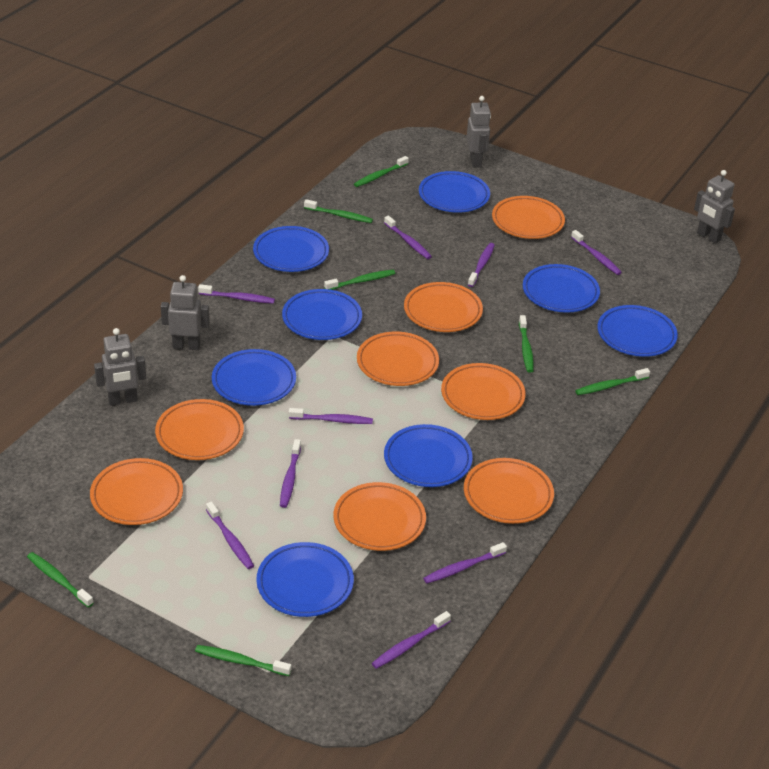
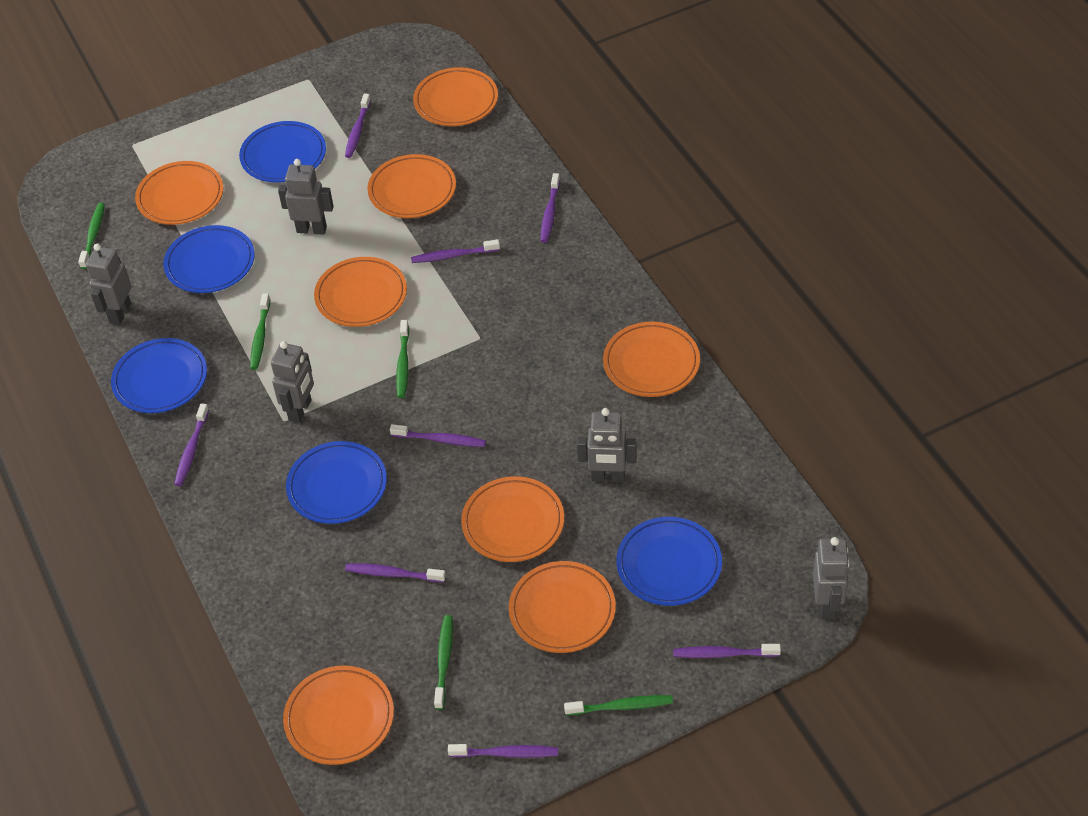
blue plate: [212,349,296,406] [253,226,329,272] [256,542,354,617] [282,289,362,340] [384,424,473,487] [419,171,490,213] [523,264,600,313] [597,305,678,357] = 8 -> [111,338,207,413] [163,225,255,293] [239,121,326,183] [286,441,387,524] [616,517,722,606] = 5
green toothbrush: [27,552,94,608] [195,645,291,676] [304,199,373,223] [324,270,395,290] [354,156,409,187] [519,315,534,373] [575,368,650,395] = 7 -> [78,203,105,269] [250,293,270,370] [396,320,409,398] [434,615,453,710] [564,695,673,715] = 5
grey robot: [94,328,146,406] [161,275,210,350] [466,96,491,167] [694,170,735,244] = 4 -> [86,244,132,325] [271,341,314,423] [278,159,334,235] [577,408,637,482] [813,537,850,619] = 5
purple toothbrush: [198,284,275,304] [206,502,254,569] [280,439,301,508] [289,408,373,424] [372,611,451,669] [384,215,432,259] [423,542,507,583] [468,243,495,287] [571,230,622,275] = 9 -> [174,403,209,486] [345,94,371,158] [345,563,446,582] [390,424,486,447] [411,239,500,263] [448,744,558,758] [540,173,560,243] [673,644,781,658] = 8

